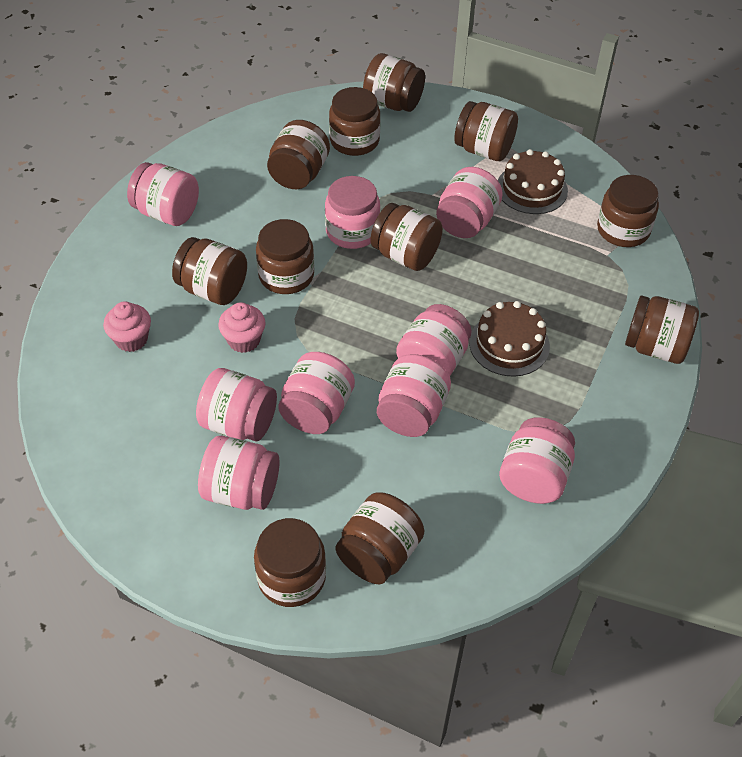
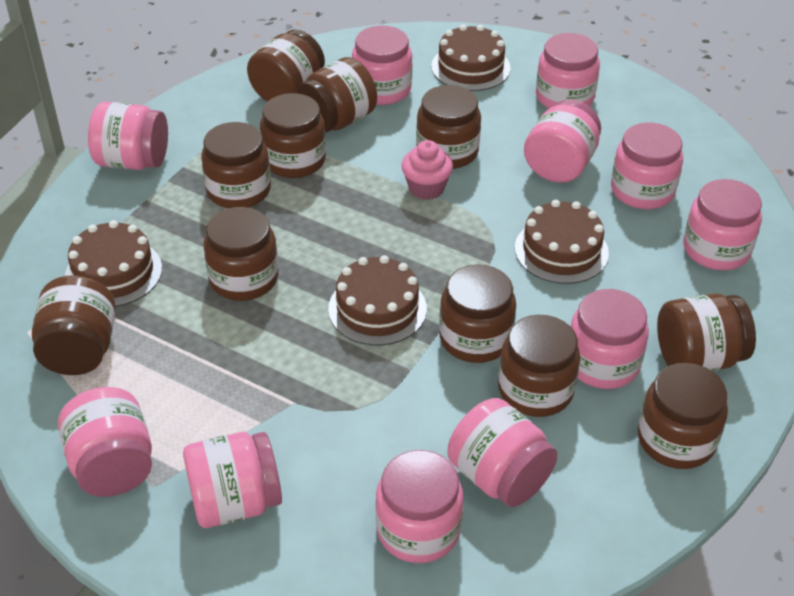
brown cake: [469,301,550,377] [498,149,568,214] = 2 -> [65,220,162,307] [328,255,427,346] [431,24,511,91] [515,200,609,284] = 4
pink cupcake: [103,301,151,352] [218,302,266,353] = 2 -> [402,140,453,200] = 1
pink jar: [127,162,199,226] [196,368,277,442] [198,436,280,510] [278,352,355,434] [325,176,380,249] [377,354,451,437] [396,304,472,376] [436,167,503,238] [499,417,575,504] = 9 -> [58,387,152,497] [88,102,168,170] [183,432,282,528] [352,25,412,105] [376,450,464,563] [448,398,558,507] [524,100,601,183] [536,33,600,109] [571,289,649,389] [611,122,683,209] [684,179,762,270] = 11

